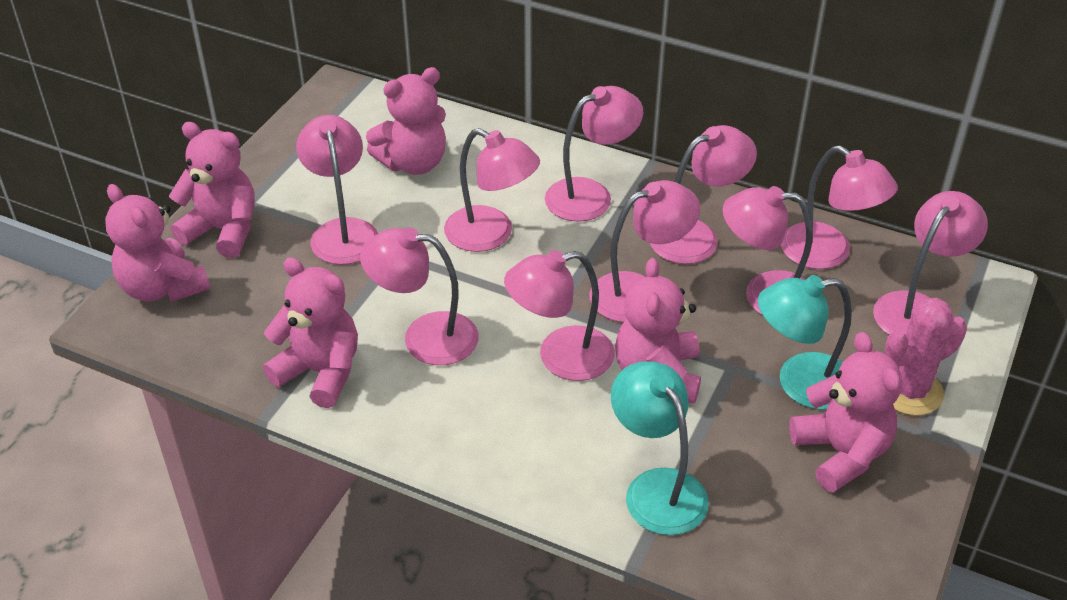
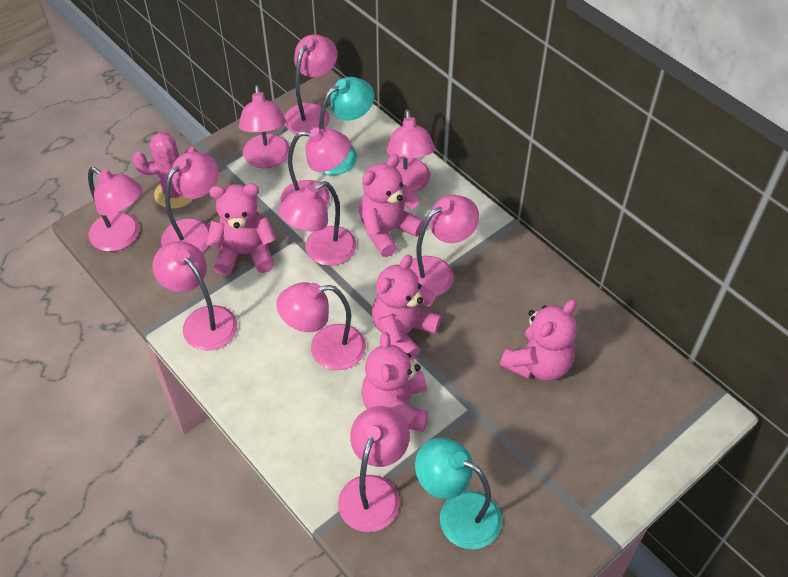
pink lamp: [296,115,378,265] [360,227,479,365] [444,128,540,252] [504,250,615,381] [545,86,643,222] [589,180,700,322] [650,125,757,264] [722,186,813,315] [781,146,898,269] [873,191,988,335] = 10 -> [88,167,143,251] [152,241,237,351] [161,152,219,252] [239,85,290,168] [276,282,366,370] [278,181,356,266] [281,127,351,206] [284,34,338,134] [338,406,410,532] [387,109,435,192] [409,195,479,297] = 11
pink teddy bear: [105,184,210,302] [169,122,255,258] [263,257,358,408] [366,67,446,175] [615,258,701,404] [789,332,902,492] = 6 -> [206,183,276,276] [359,154,424,257] [361,332,428,432] [372,255,441,359] [500,299,577,381] = 5

